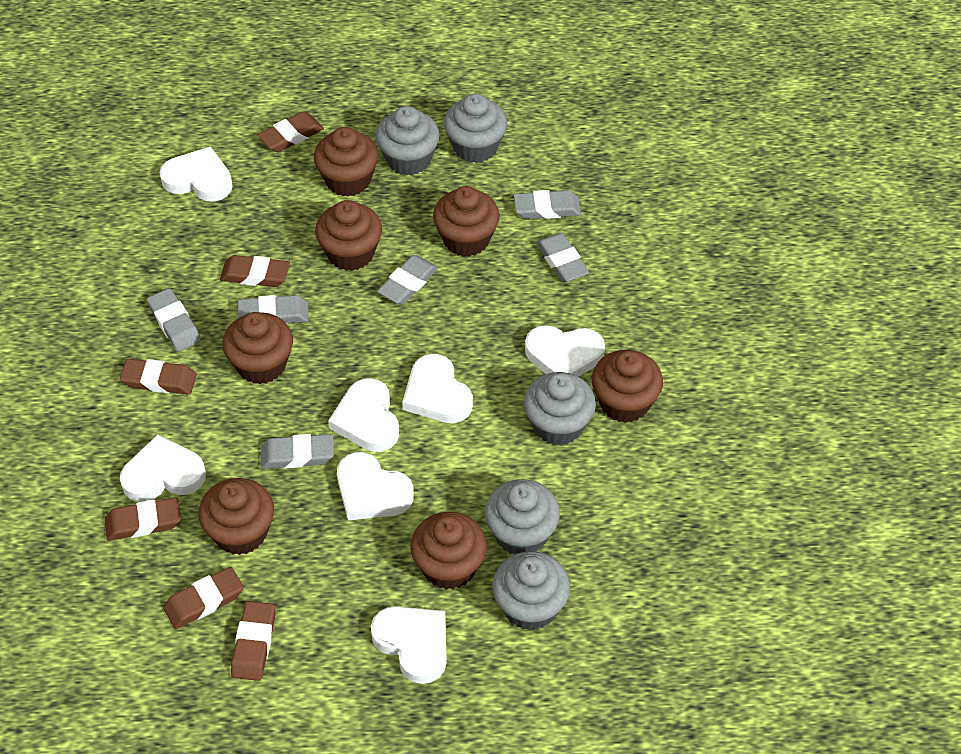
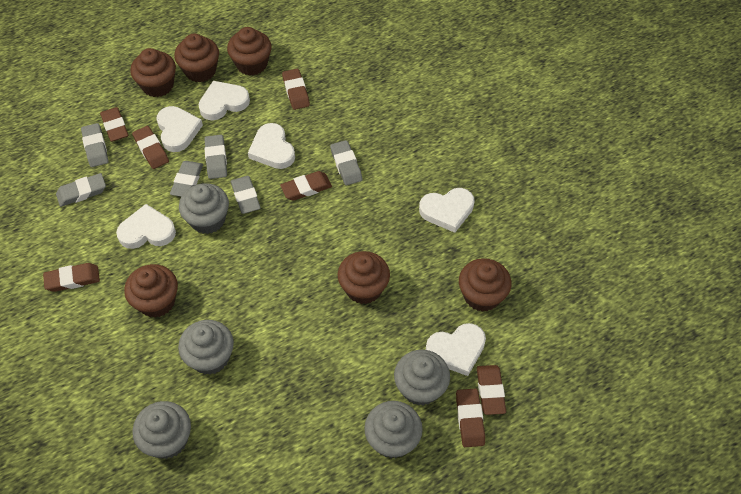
brown cupcake: [199,478,274,555] [223,312,293,384] [314,127,378,197] [315,200,382,271] [410,512,487,590] [433,186,500,257] [592,350,663,423] = 7 -> [124,264,178,318] [130,48,176,97] [174,33,219,82] [227,27,272,76] [338,251,390,304] [459,258,511,312] = 6
brown eraser: [105,497,181,541] [120,359,197,395] [163,567,244,629] [220,255,290,287] [231,601,275,681] [258,112,324,152] = 6 -> [43,263,100,292] [100,107,128,142] [132,126,169,169] [280,171,332,201] [282,69,310,110] [456,388,485,447] [477,365,506,415] = 7
white heart: [120,434,206,502] [159,146,233,202] [328,378,399,452] [337,452,414,520] [371,606,447,684] [402,354,473,423] [525,325,605,377] = 7 -> [116,204,176,249] [157,106,203,152] [199,81,250,120] [248,123,295,169] [419,188,475,233] [426,323,486,376] = 6

